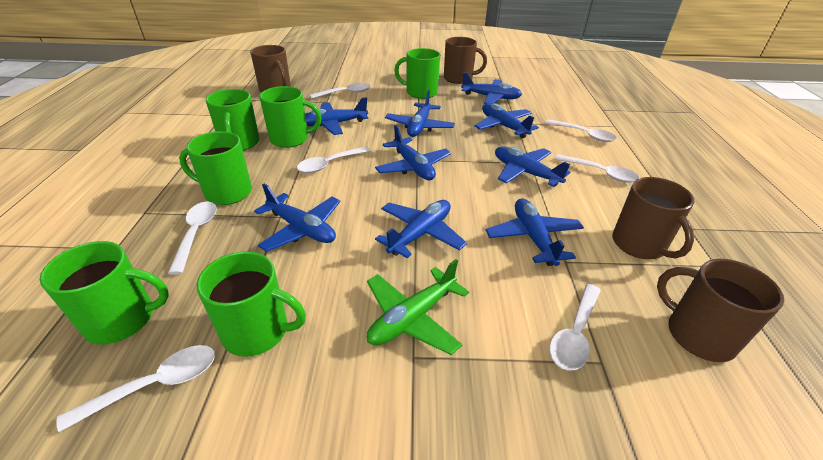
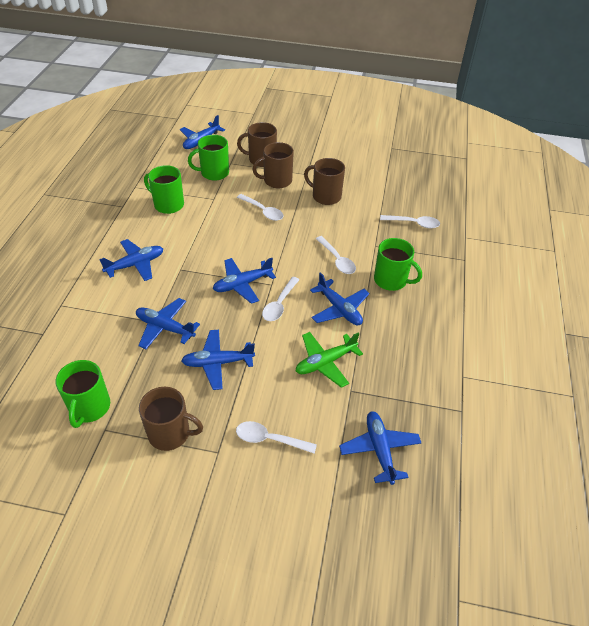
blue plane: [254,184,341,252] [305,97,368,135] [375,125,451,180] [375,200,467,258] [385,90,455,137] [461,72,522,104] [474,103,539,138] [486,198,584,266] [495,146,570,187] = 9 -> [99,239,163,281] [136,298,200,349] [180,115,225,149] [181,330,255,390] [213,258,276,304] [310,272,370,325] [339,411,421,485] = 7
green mug: [39,241,169,344] [179,131,252,205] [197,251,306,357] [206,89,260,151] [259,86,321,148] [394,48,440,99] = 6 -> [56,360,110,428] [144,165,184,214] [188,135,229,181] [374,238,422,291] = 4
white spoon: [57,345,215,432] [168,202,217,274] [297,146,371,173] [310,83,370,99] [545,119,617,142] [549,284,601,371] [555,154,639,182] = 7 -> [236,421,317,454] [237,194,284,221] [262,277,300,321] [316,236,356,274] [380,215,440,228] = 5

